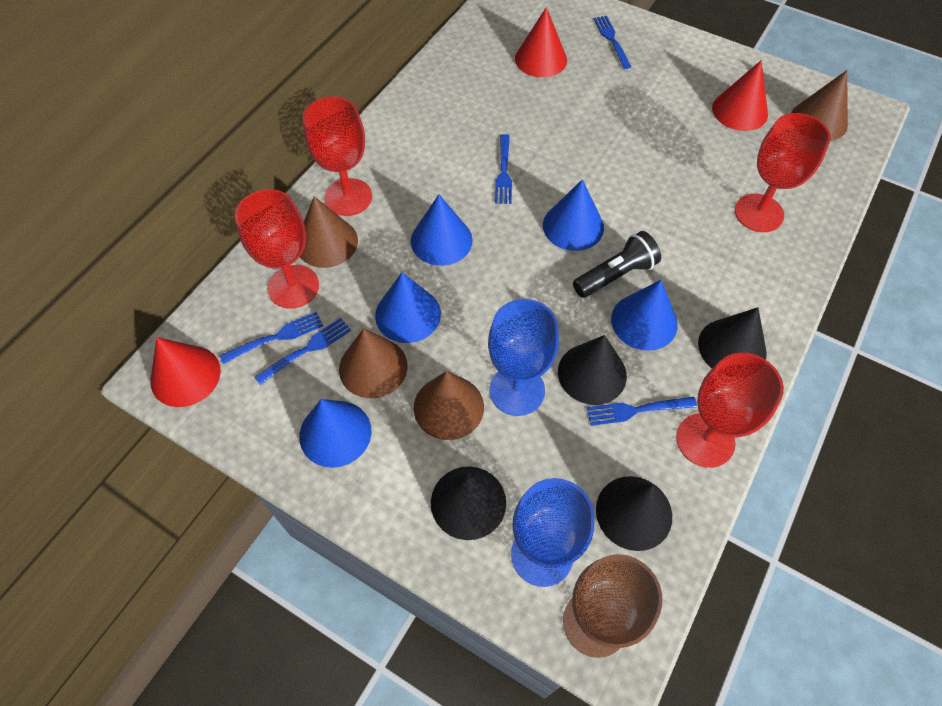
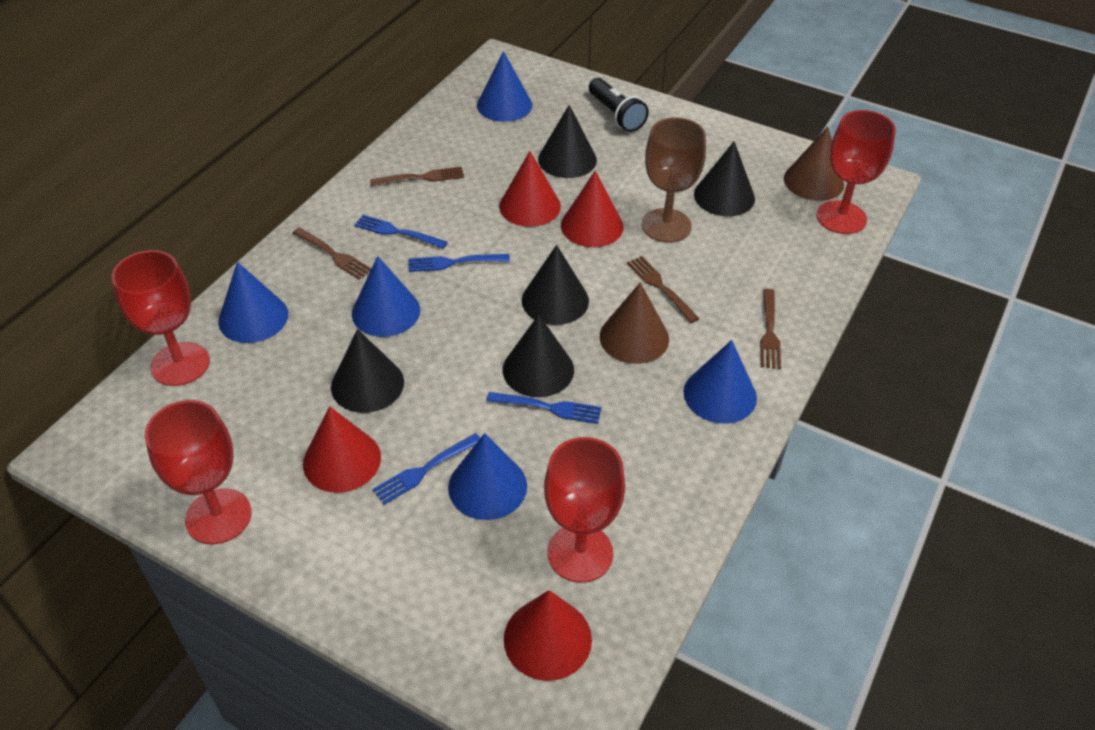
black cone: [431,467,506,540] [558,335,627,405] [596,476,672,551] [698,307,767,368] = 4 -> [331,329,404,413] [503,314,574,397] [522,245,589,325] [538,105,597,178] [694,141,755,216] = 5
blue fork: [219,312,323,364] [254,318,351,385] [495,134,512,204] [587,397,697,426] [594,16,631,69] = 5 -> [354,215,448,249] [373,433,481,505] [409,254,510,272] [487,392,601,424] = 4
blue goblet: [488,299,559,416] [511,478,595,587] = 2 -> none = 0
brown cone: [300,196,358,268] [339,328,407,398] [414,371,484,440] [791,70,848,141] = 4 -> [600,282,669,364] [784,127,844,201] = 2
brown fork: none = 0 -> [292,228,372,280] [370,166,464,186] [627,256,699,323] [760,289,781,369] = 4
red cone: [151,337,221,407] [515,7,567,77] [712,60,768,131] = 3 -> [303,406,381,493] [499,151,561,227] [504,590,592,681] [561,171,624,247] = 4

